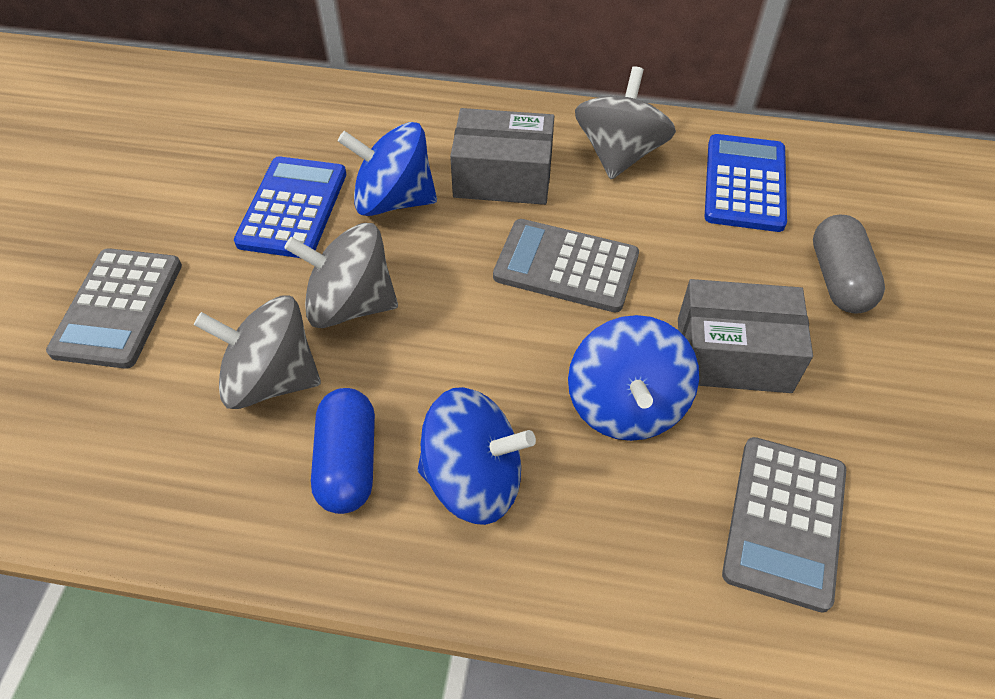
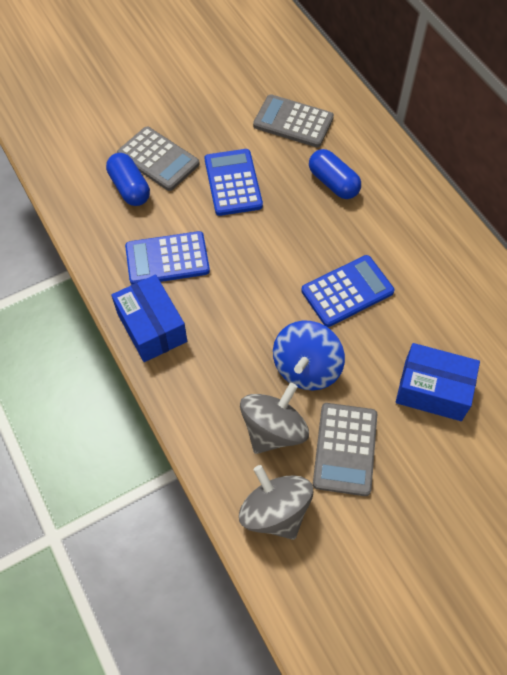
blue box: none = 0 -> [112,275,187,362] [396,343,480,421] = 2
blue calculator: [234,156,346,258] [705,134,787,232] = 2 -> [125,231,210,285] [205,149,263,216] [301,255,394,327] = 3
blue capsule: [311,388,375,514] = 1 -> [106,153,150,206] [309,149,361,199] = 2
blue spinning top: [338,122,437,216] [417,387,536,525] [568,315,699,441] = 3 -> [273,320,345,390] = 1
grey box: [450,108,554,205] [678,279,813,393] = 2 -> none = 0
grey capsule: [813,215,885,314] = 1 -> none = 0
grey spinning top: [194,295,321,409] [284,223,398,328] [575,66,676,179] = 3 -> [239,465,313,540] [240,383,309,454] = 2

